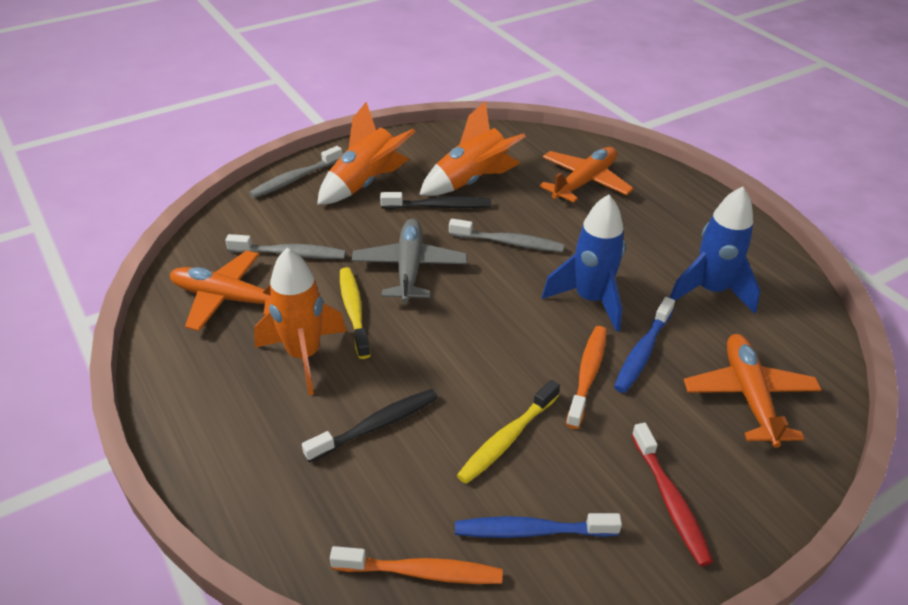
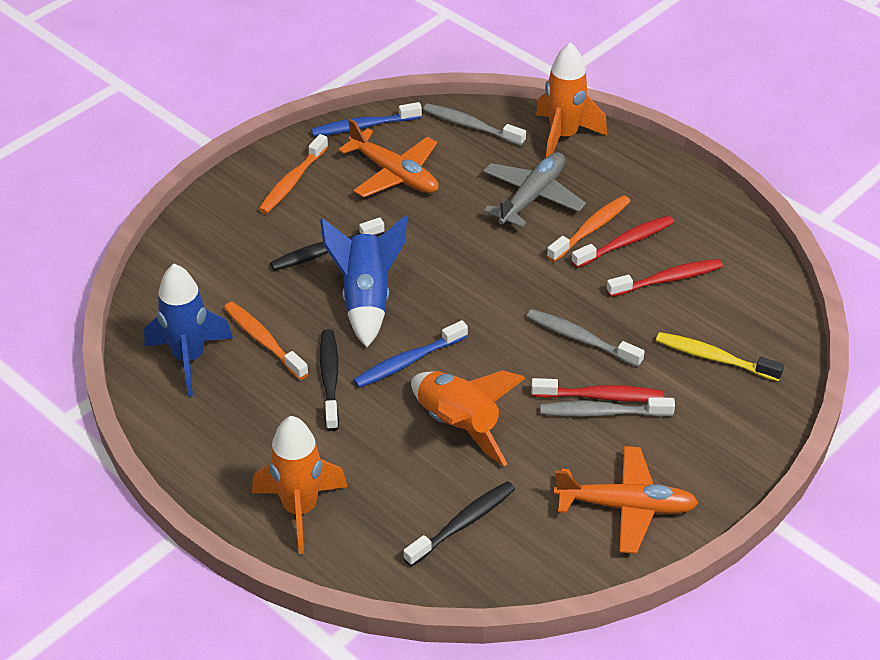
black toothbrush: [302,389,438,463] [380,192,491,209] = 2 -> [270,217,384,271] [320,329,339,431] [404,481,515,567] = 3
orange plane: [170,250,271,331] [539,147,634,203] [684,334,821,448] = 3 -> [338,119,438,198] [554,446,699,554] = 2
orange toothbrush: [330,546,503,584] [566,326,607,429] = 2 -> [224,302,309,380] [258,134,328,214] [547,195,630,262] = 3
red toothbrush: [632,423,713,566] = 1 -> [531,378,664,402] [571,216,674,268] [607,259,723,297] = 3
yellow toothbrush: [340,267,371,359] [457,380,560,484] = 2 -> [656,332,784,381] = 1

